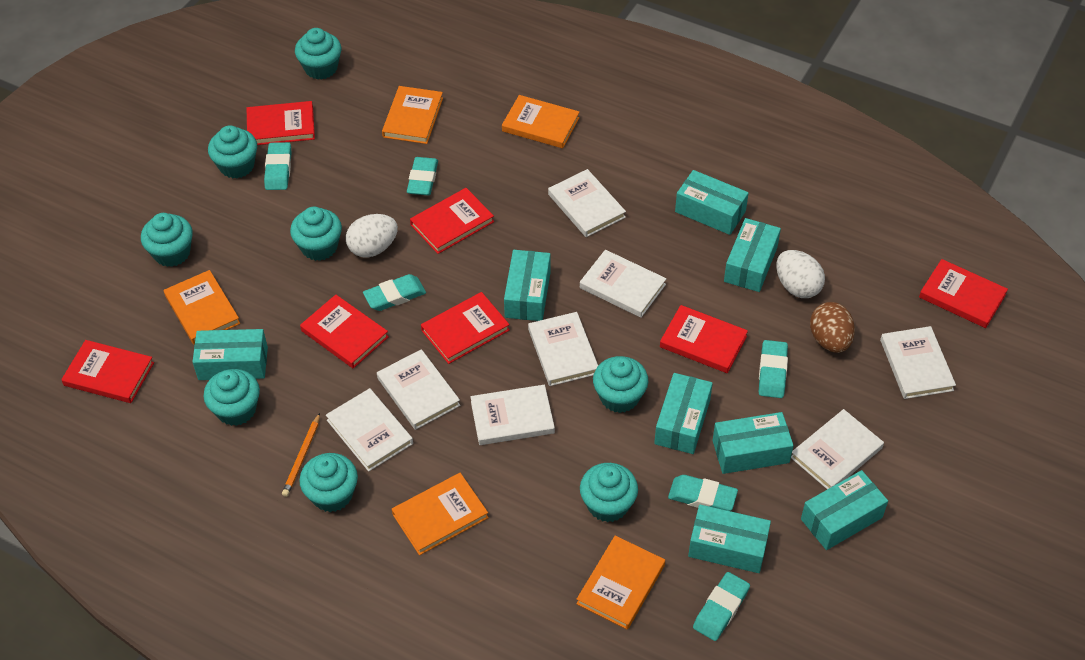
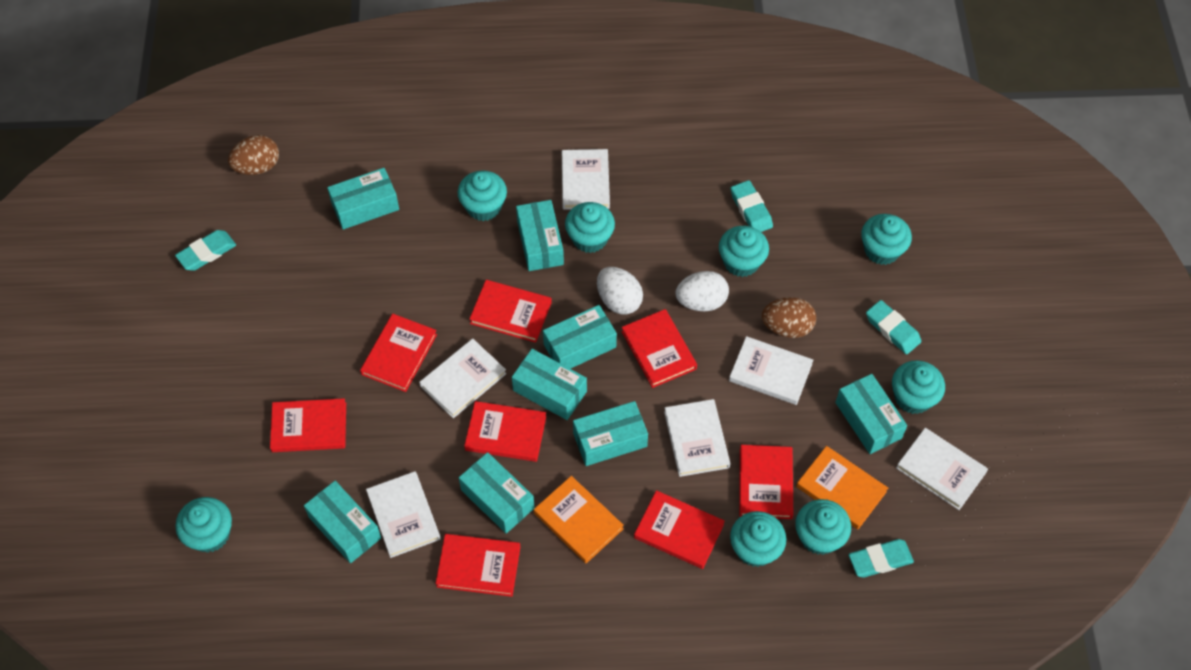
brown egg: [810,302,855,353] = 1 -> [228,135,279,175] [762,297,816,338] = 2
orange book: [164,270,240,344] [382,86,443,144] [392,473,489,555] [502,95,579,148] [576,536,665,630] = 5 -> [534,476,624,563] [796,446,888,529] = 2
orange pencil: [282,413,320,497] = 1 -> none = 0
red book: [61,340,154,403] [247,101,315,145] [300,295,389,368] [410,188,494,254] [421,292,510,364] [660,305,748,373] [919,259,1008,328] = 7 -> [270,398,346,452] [360,314,437,392] [436,534,520,597] [464,401,546,462] [469,280,552,343] [621,309,697,388] [634,490,725,569] [739,445,793,519] = 8
turquoise eraser: [264,142,291,190] [363,274,426,311] [407,157,438,195] [668,475,738,511] [693,572,750,641] [759,340,788,398] = 6 -> [175,230,236,271] [730,180,773,232] [848,539,914,578] [866,300,921,354] = 4
white book: [326,388,413,472] [377,349,460,430] [470,385,555,445] [528,312,598,386] [548,169,626,237] [580,250,666,318] [791,409,884,489] [880,326,956,399] = 8 -> [366,471,441,558] [419,338,506,418] [562,149,610,210] [664,399,730,477] [729,336,813,405] [896,428,988,510] = 6

